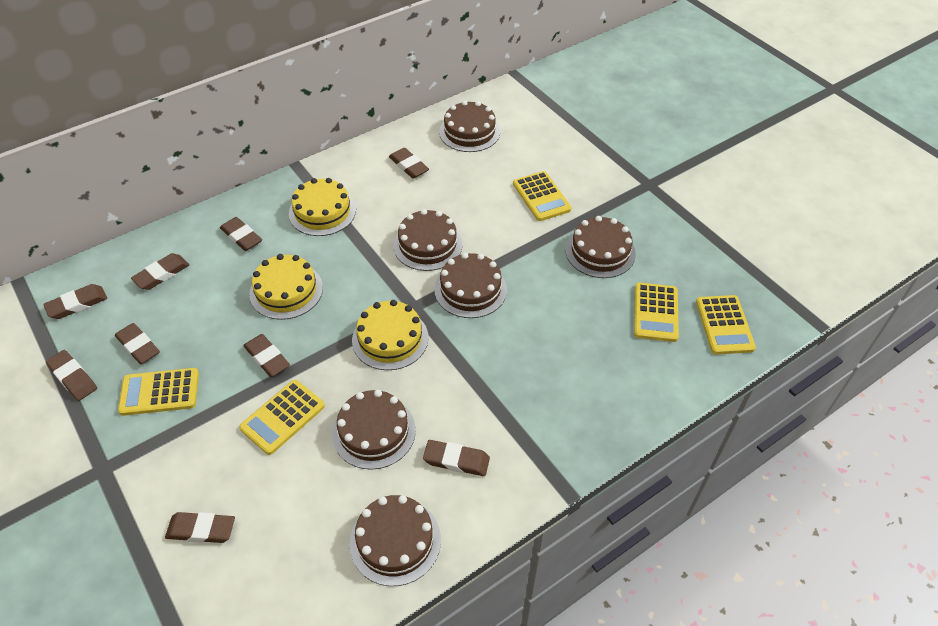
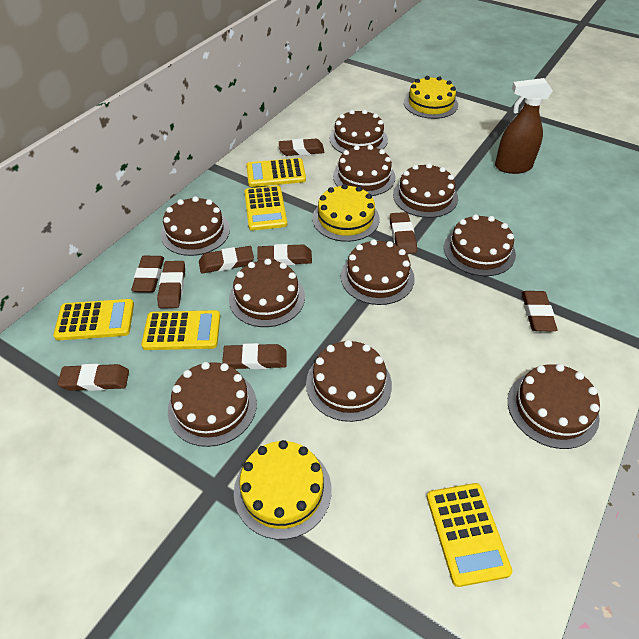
brown cake: [332,390,416,470] [350,495,441,586] [393,209,463,271] [434,253,507,318] [439,101,500,152] [565,216,636,278] = 6 -> [161,196,230,256] [168,362,257,447] [229,259,305,327] [306,340,392,422] [330,109,388,153] [333,145,395,196] [341,239,415,305] [393,163,458,218] [444,214,516,276] [508,364,600,449] = 10
brown spray bottle: none = 0 -> [495,78,553,174] = 1

